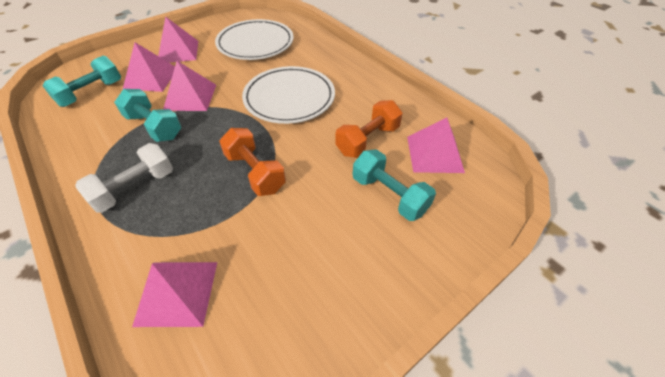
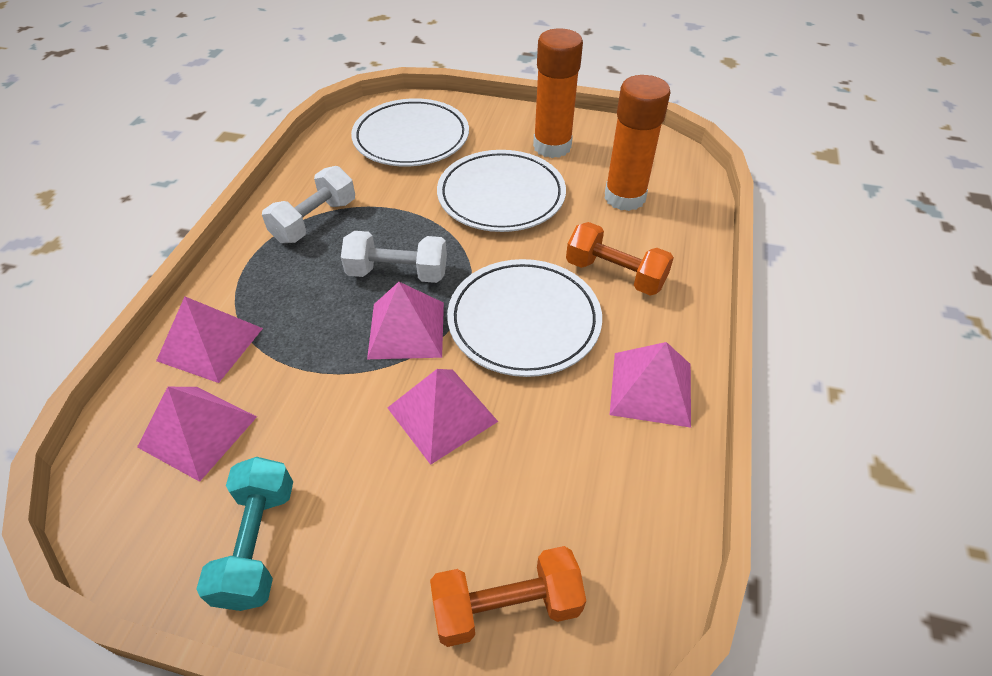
orange glue stick: none = 0 -> [533,28,583,158] [604,75,671,211] = 2
turquoise dumbbell: [43,56,121,107] [114,89,181,142] [353,149,436,221] = 3 -> [196,457,293,611] = 1
white dumbbell: [75,143,173,213] = 1 -> [262,166,355,243] [341,231,447,283] = 2
white plate: [215,19,294,60] [242,66,335,124] = 2 -> [351,98,469,166] [437,150,566,232] [447,259,602,377] = 3

